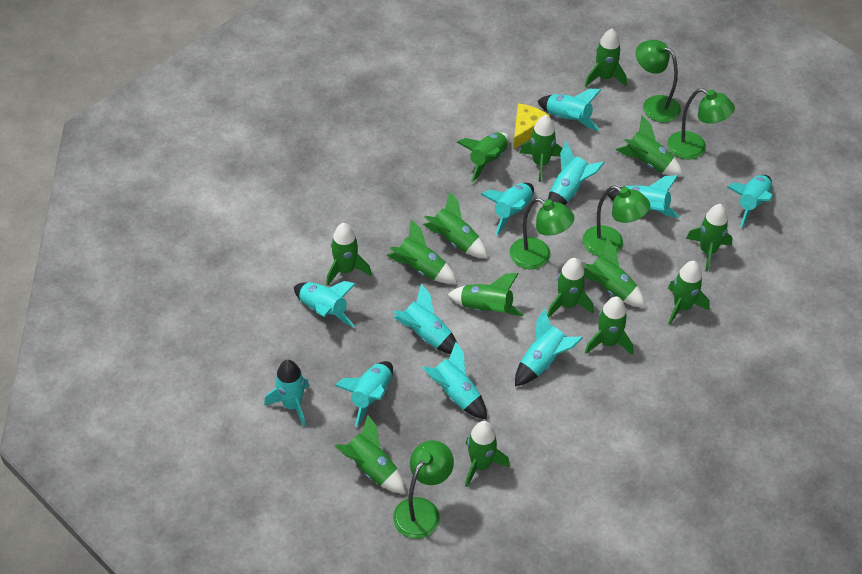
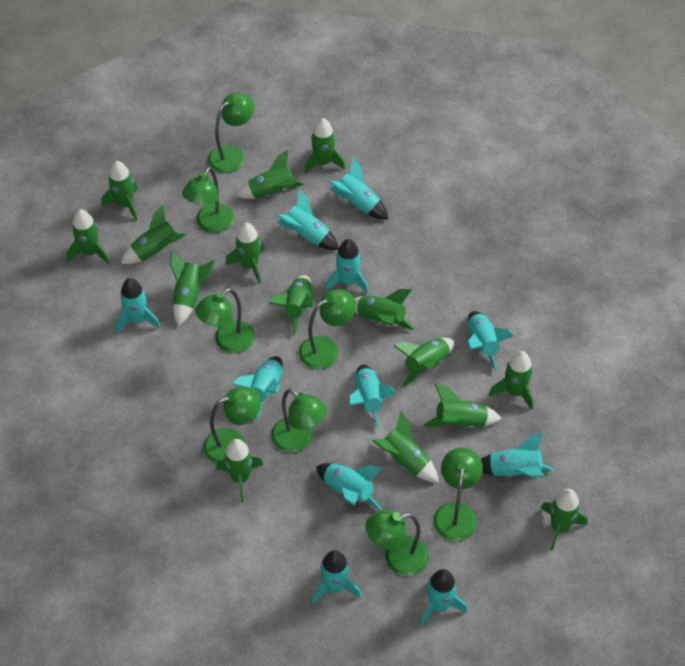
green lamp: [393,440,454,539] [510,198,574,269] [583,186,650,256] [636,40,681,123] [667,88,735,160] = 5 -> [182,167,234,233] [195,288,255,353] [203,387,261,463] [208,93,254,173] [271,388,327,453] [299,289,356,369] [365,510,429,576] [433,448,483,541] = 8
yellow cheese: [513,103,550,149] = 1 -> none = 0

